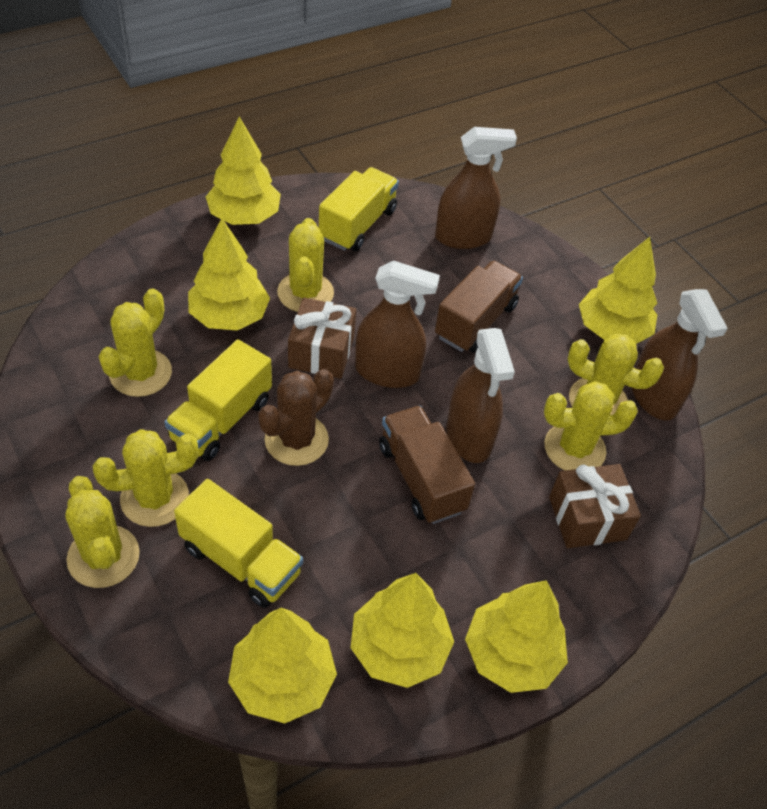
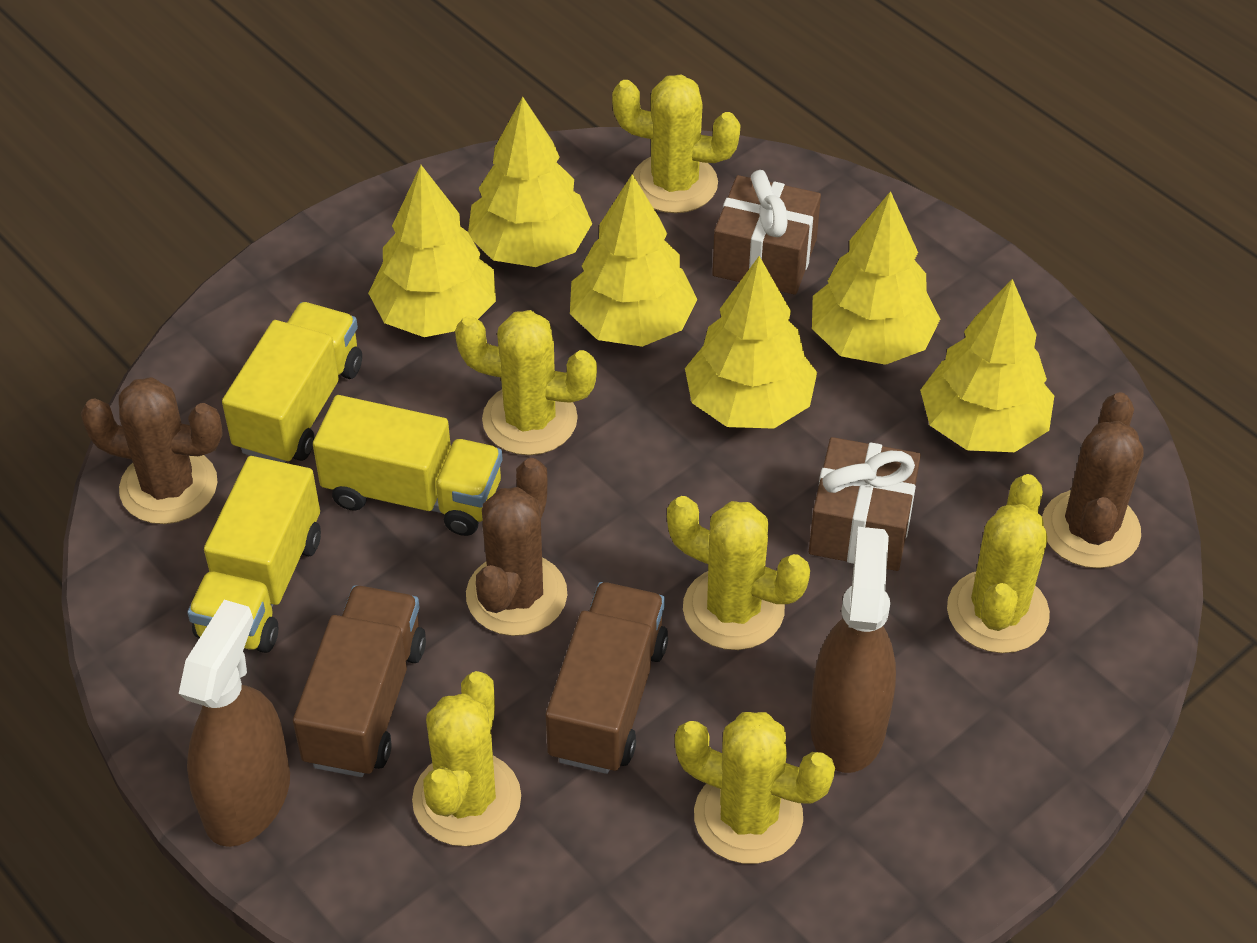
brown cactus: [258,369,334,466] = 1 -> [81,377,223,524] [466,458,567,636] [1042,392,1144,568] = 3
brown spray bottle: [355,260,440,388] [435,127,517,249] [446,328,515,463] [632,289,728,420] = 4 -> [179,600,290,847] [810,527,896,773] = 2

